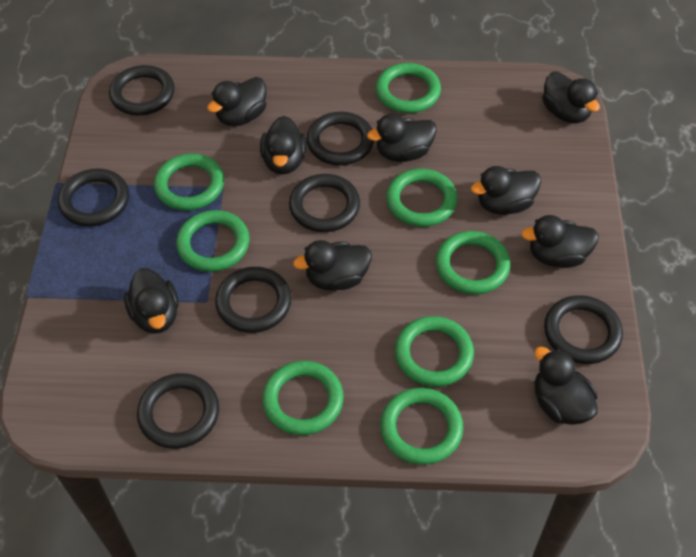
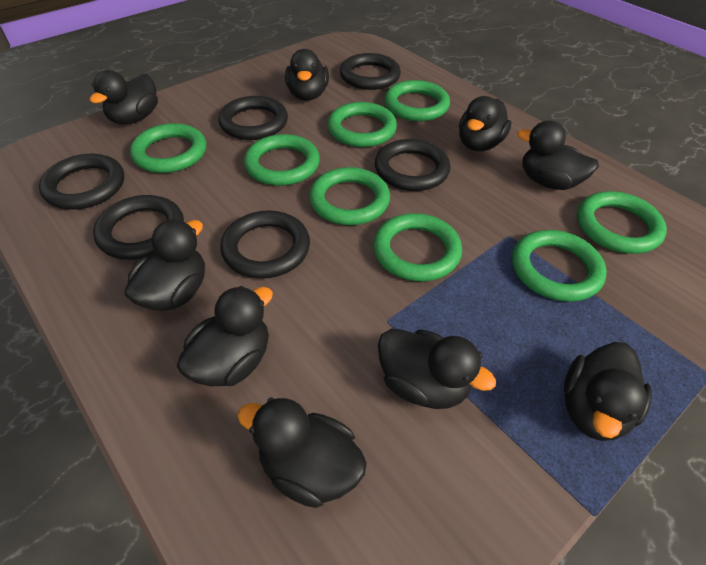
black ring: [58,168,129,227] [109,65,175,115] [137,373,219,449] [215,267,292,333] [289,174,360,232] [307,112,374,165] [544,295,623,364] = 7 -> [39,154,124,210] [93,195,184,260] [218,96,288,140] [220,210,310,279] [340,53,401,90] [375,139,450,191] = 6

